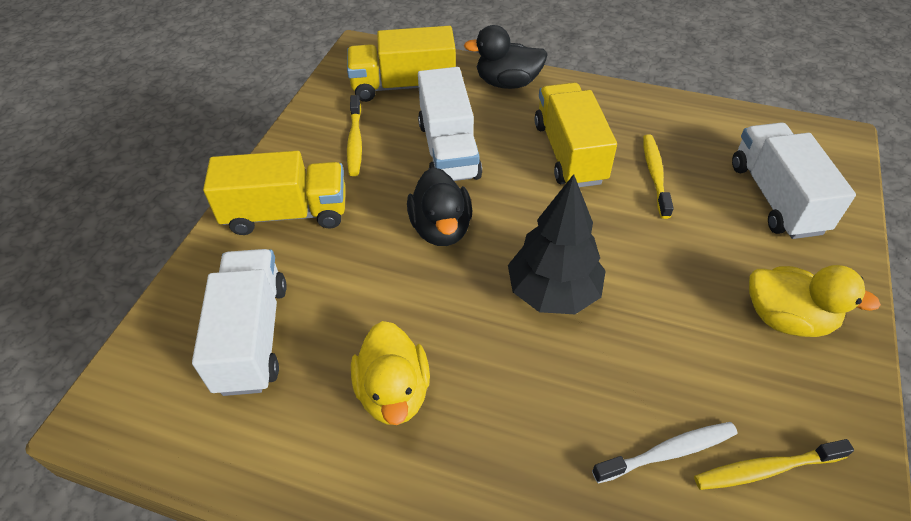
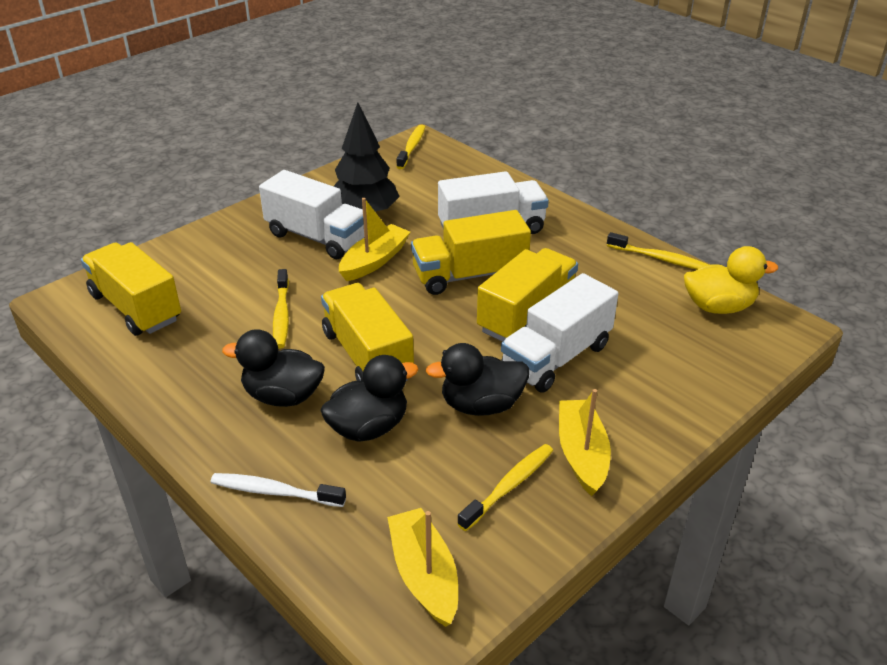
black duck: [407,167,472,246] [464,25,548,89] = 2 -> [222,329,325,407] [320,355,419,442] [426,343,529,416] = 3
yellow boat: none = 0 -> [339,198,410,281] [387,508,458,627] [559,389,611,496] = 3
yellow duck: [351,321,430,425] [749,265,881,337] = 2 -> [684,246,778,314] = 1
yellow toothbrush: [347,95,362,176] [643,134,674,219] [694,439,854,490] = 3 -> [273,269,289,349] [396,125,425,169] [457,444,553,531] [607,232,709,269] = 4
yellow truck: [203,151,345,235] [347,26,456,102] [535,82,617,187] = 3 -> [81,242,181,336] [321,283,414,381] [411,210,531,295] [477,248,578,342] = 4

